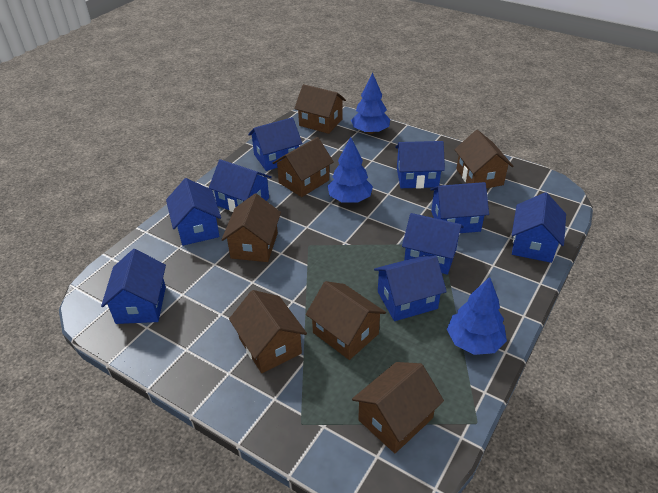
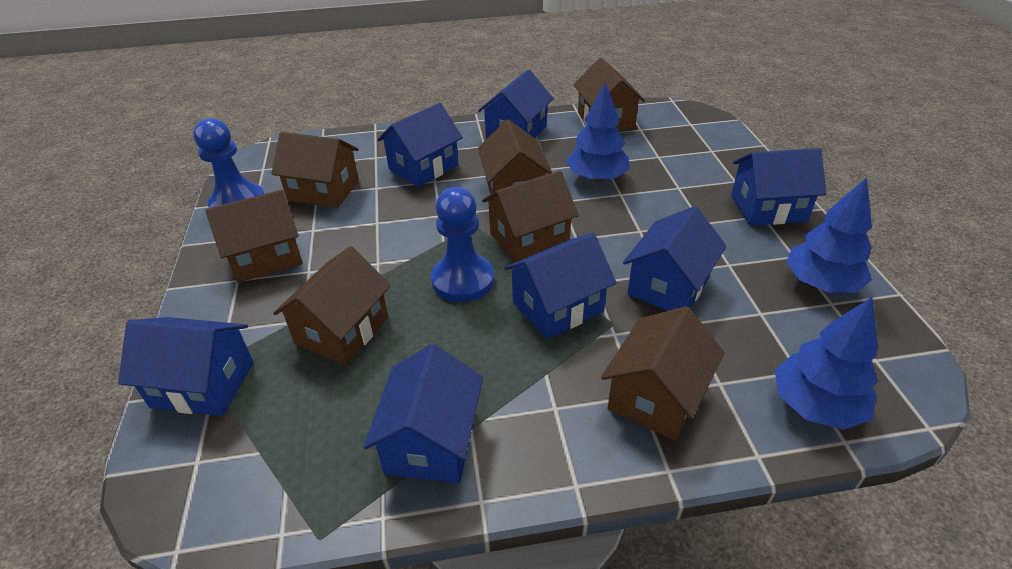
blue house: [101,249,166,324] [166,178,221,246] [209,159,272,212] [248,117,302,171] [374,255,447,321] [395,141,445,188] [402,213,464,275] [430,182,489,233] [512,192,566,263] = 9 -> [118,317,253,416] [363,344,483,483] [377,103,463,187] [478,69,554,139] [504,233,616,339] [623,206,727,311] [731,148,827,225] = 7
blue pawn: none = 0 -> [193,118,264,208] [431,187,494,302] = 2

